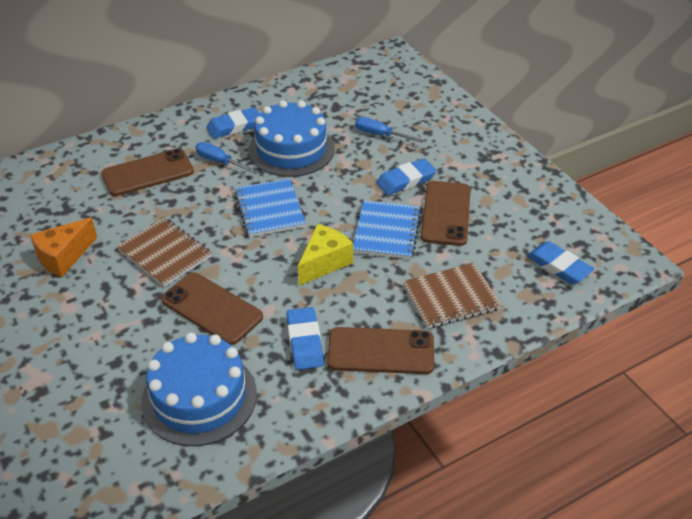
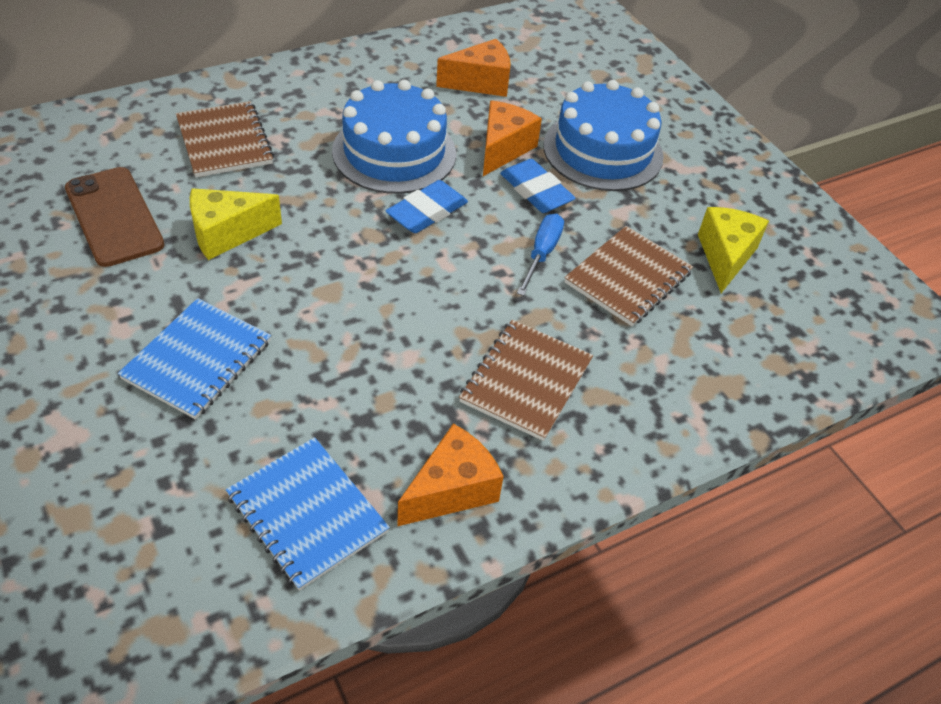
blue eraser: [206,107,260,139] [286,307,324,370] [376,158,436,195] [527,241,594,284] = 4 -> [386,180,468,233] [500,159,576,213] = 2
blue screwdriver: [196,142,259,174] [355,117,424,143] = 2 -> [517,214,564,296] = 1
brown notebook: [117,218,212,287] [403,263,502,329] = 2 -> [176,101,274,177] [459,320,593,441] [564,226,693,326] = 3
brown phone: [101,148,194,196] [161,272,263,345] [327,327,434,374] [421,181,471,246] = 4 -> [65,167,164,267] = 1
orange cheese: [30,218,97,277] = 1 -> [397,424,504,526] [436,39,511,97] [483,100,542,176] = 3
yellow cheese: [298,224,353,286] = 1 -> [190,188,282,260] [698,207,769,293] = 2

